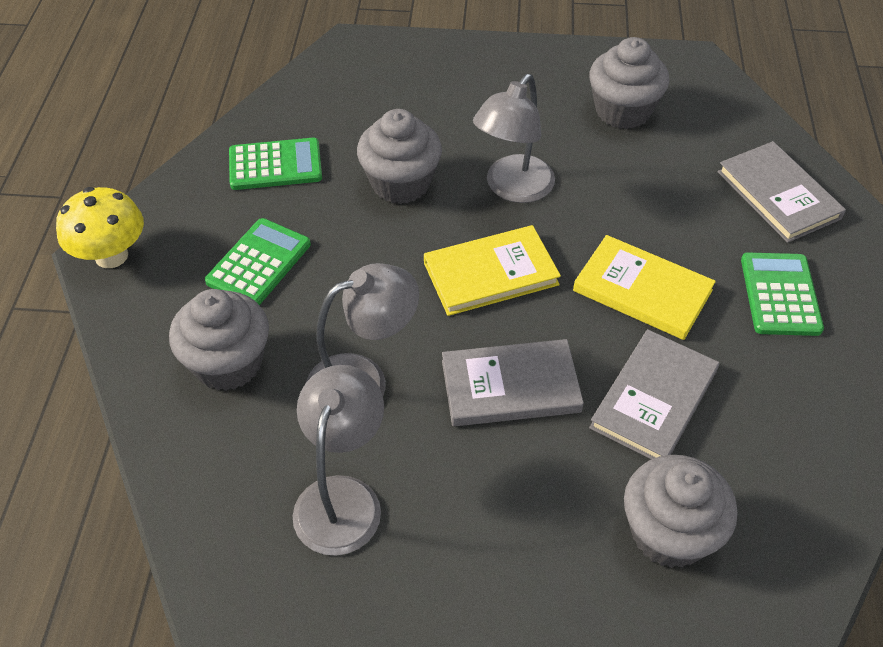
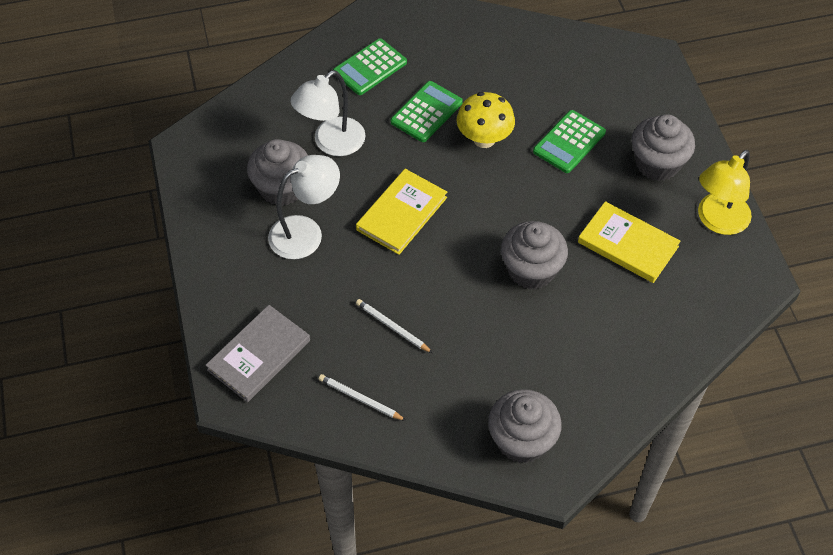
grey book: [442,339,584,427] [589,329,719,460] [717,141,846,243] = 3 -> [205,305,310,402] = 1
grey lamp: [293,365,384,556] [306,263,419,396] [473,74,555,203] = 3 -> none = 0
white lamp: none = 0 -> [268,155,340,259] [291,70,366,156] = 2
white pencil: none = 0 -> [319,374,406,421] [356,299,433,353] = 2
yellow lamp: none = 0 -> [698,150,752,235] = 1

